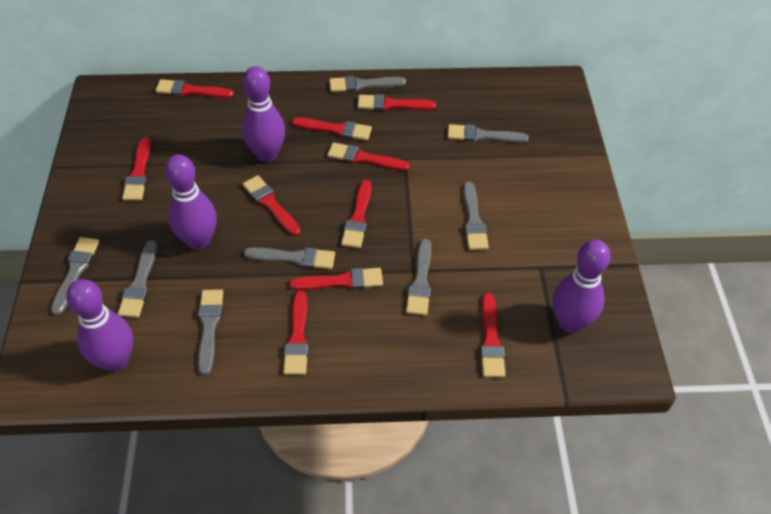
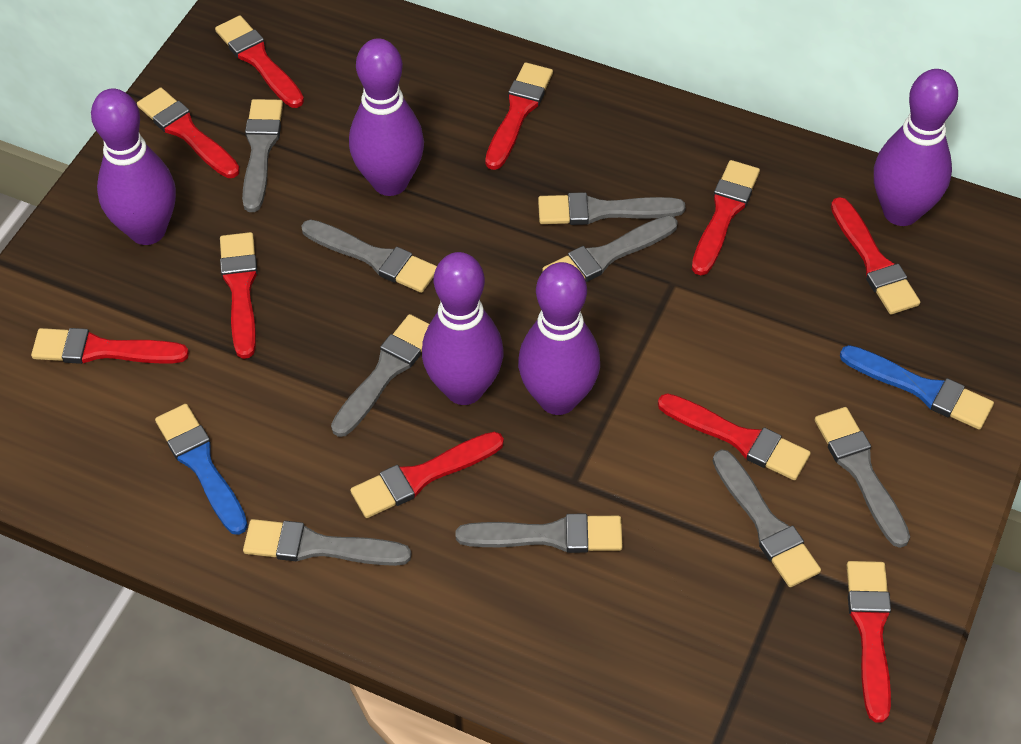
blue brush: none = 0 -> [155,404,248,535] [840,345,994,430] = 2
grey brush: [51,237,99,316] [118,240,157,318] [198,289,223,375] [244,247,335,269] [329,76,406,92] [406,239,431,316] [448,124,529,143] [463,181,489,250] = 8 -> [242,99,283,212] [243,519,411,566] [301,219,437,293] [331,314,429,437] [456,514,623,553] [538,192,685,225] [542,215,678,282] [713,449,821,587] [815,407,910,548] = 9
purple bowling pin: [66,279,133,372] [165,154,217,250] [242,66,285,162] [553,240,611,333] = 4 -> [91,89,176,245] [349,38,424,196] [422,252,504,405] [518,262,600,415] [874,69,958,226] = 5

